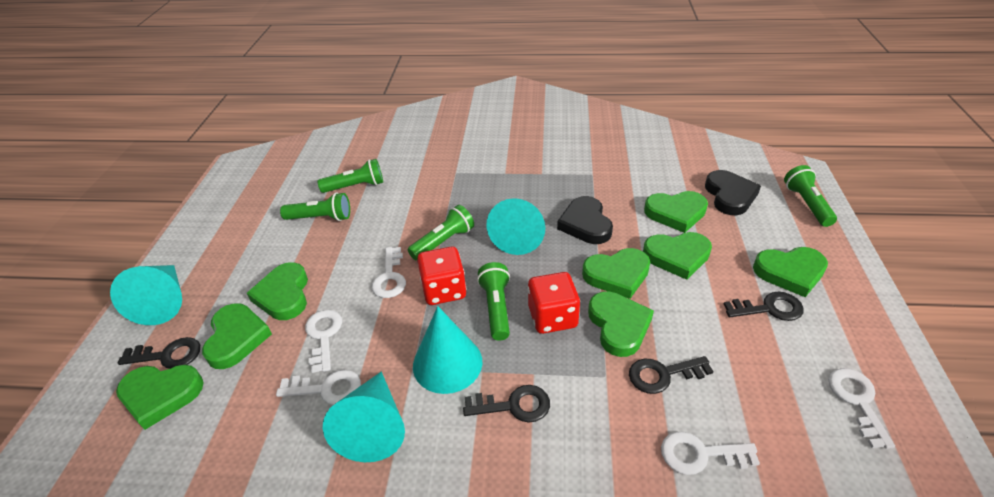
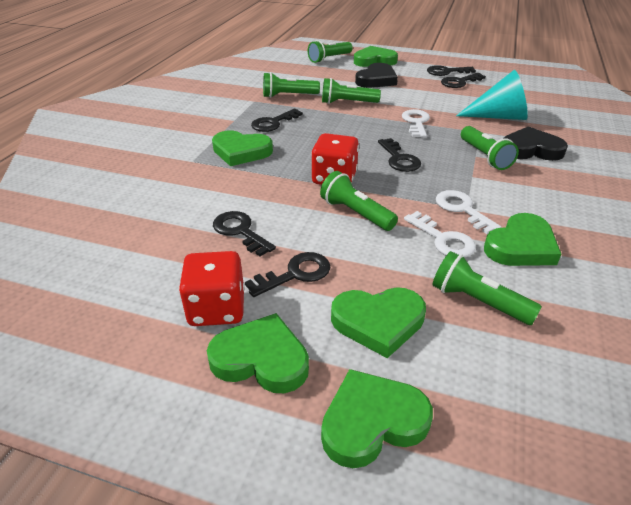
black key: [118,337,200,369] [463,385,550,422] [629,356,714,394] [723,292,804,321] = 4 -> [213,211,276,257] [245,252,331,297] [251,108,303,132] [378,138,421,172] [427,65,476,76] [441,73,486,88] = 6
green flashlight: [280,192,350,221] [317,159,383,193] [408,205,474,260] [477,262,510,341] [784,165,837,227] = 5 -> [263,72,320,98] [308,40,353,63] [320,171,398,231] [322,78,381,104] [433,251,542,325] [461,126,519,170] = 6
green heart: [116,365,204,430] [202,303,272,369] [247,262,308,320] [582,248,650,299] [588,291,654,357] [643,232,712,280] [644,191,708,233] [753,247,828,297] = 8 -> [207,313,309,393] [212,131,273,166] [321,369,433,468] [331,287,426,358] [354,46,398,67] [484,213,561,266] = 6
turquoise cone: [110,265,182,325] [323,371,405,462] [413,306,482,394] [487,198,545,255] = 4 -> [456,70,528,120] = 1
white key: [276,370,361,405] [305,310,342,373] [372,247,406,298] [661,432,760,475] [828,368,895,449] = 5 -> [402,109,430,138] [404,211,476,258] [436,190,501,234] = 3

